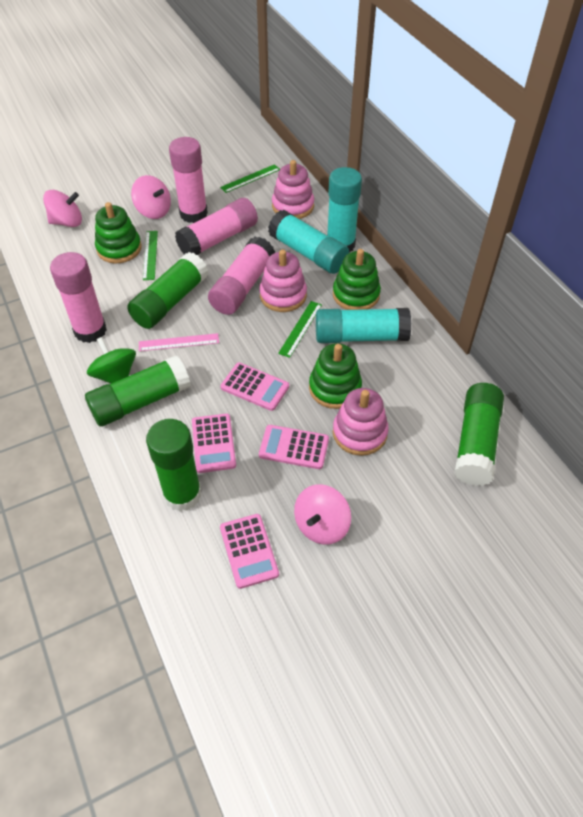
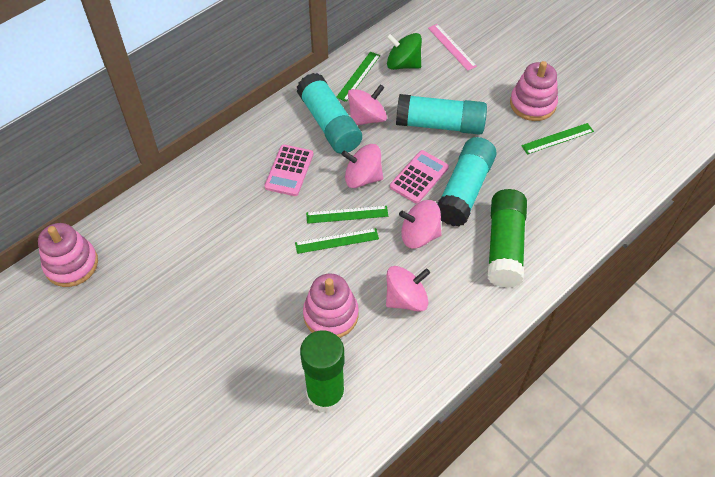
green glue stick: [85,355,191,427] [127,252,208,329] [146,419,202,512] [454,383,504,486] = 4 -> [300,330,345,413] [487,189,527,288] = 2
green ruler: [143,231,158,280] [220,164,280,193] [278,301,322,358] = 3 -> [295,228,379,254] [306,206,388,224] [336,52,380,102] [521,123,594,154] = 4
green stacking toy: [95,202,142,263] [309,343,362,409] [333,249,381,310] = 3 -> none = 0
pink calculator: [192,414,236,473] [220,514,279,589] [221,362,289,411] [259,425,329,469] = 4 -> [264,144,313,196] [390,150,449,204] = 2
pink glue stick: [50,252,107,343] [169,137,208,223] [175,198,258,255] [208,237,275,315] = 4 -> none = 0
pink spinning top: [43,190,82,227] [131,175,171,219] [294,484,351,545] = 3 -> [341,144,383,188] [348,84,387,125] [386,266,430,312] [399,200,442,249] = 4

